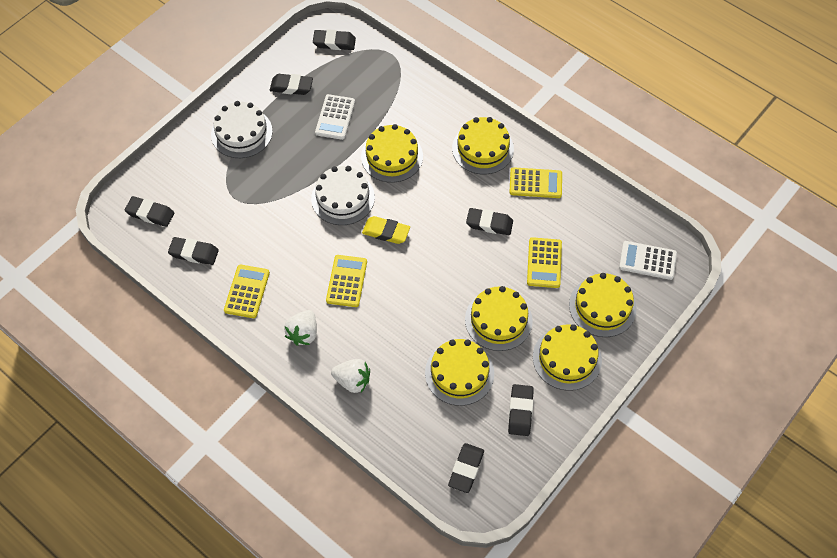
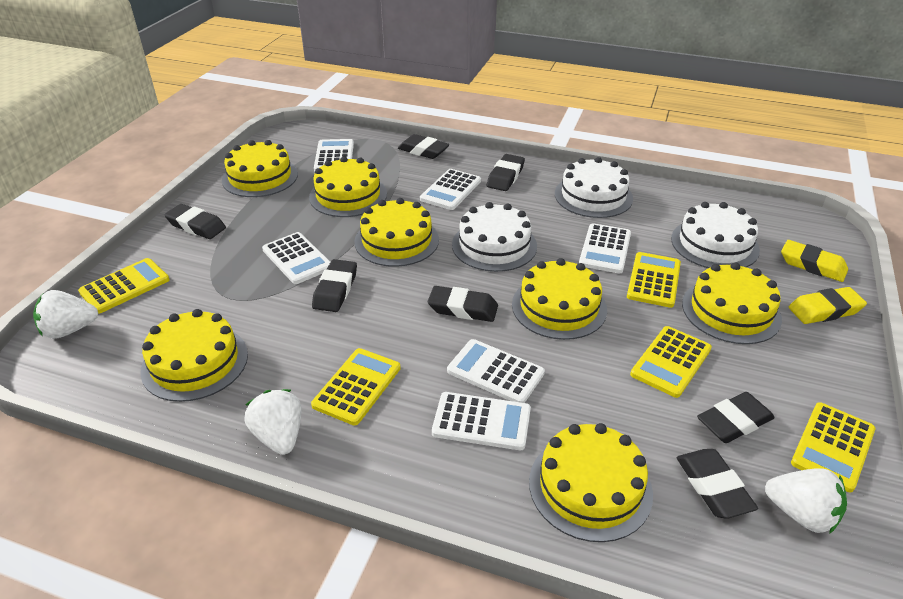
white cake: [211,101,273,158] [311,166,375,225] = 2 -> [452,202,537,272] [555,157,633,218] [671,202,760,268] = 3
white calculator: [315,94,355,140] [619,241,677,280] = 2 -> [262,232,330,284] [314,139,354,172] [420,169,481,210] [432,392,531,450] [447,339,545,403] [579,223,631,273] = 6
white strawberry: [284,310,317,346] [331,359,370,393] = 2 -> [33,290,98,339] [244,389,302,455] [765,468,847,534] = 3
yellow cake: [361,124,423,183] [425,339,494,406] [452,117,514,174] [465,286,533,351] [533,324,602,391] [569,273,637,337] = 6 -> [140,309,248,402] [222,140,298,197] [309,156,387,217] [354,198,439,267] [512,258,607,340] [529,423,653,542] [682,262,782,344] = 7
yellow calculator: [224,265,270,318] [326,255,367,307] [509,167,562,198] [527,237,562,288] = 4 -> [78,258,170,314] [311,348,401,425] [627,252,681,308] [630,326,712,398] [791,402,875,492] = 5
yellow eraser: [362,216,410,244] = 1 -> [781,240,848,282] [789,287,867,324] = 2

